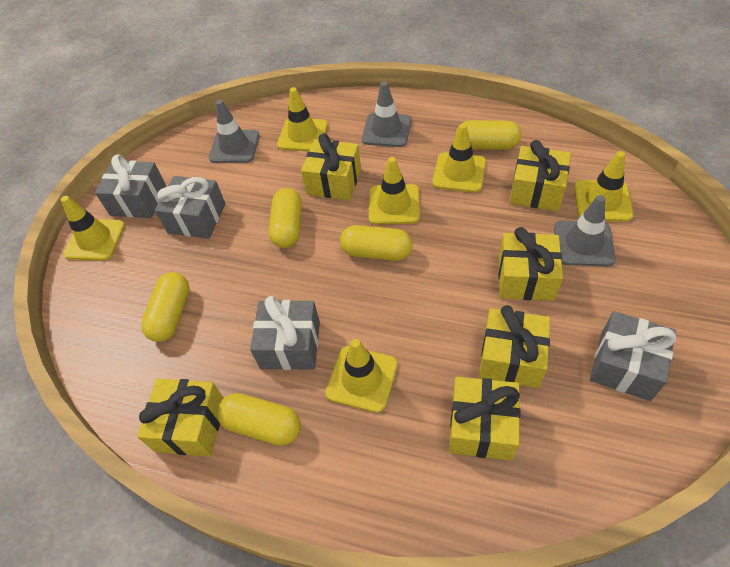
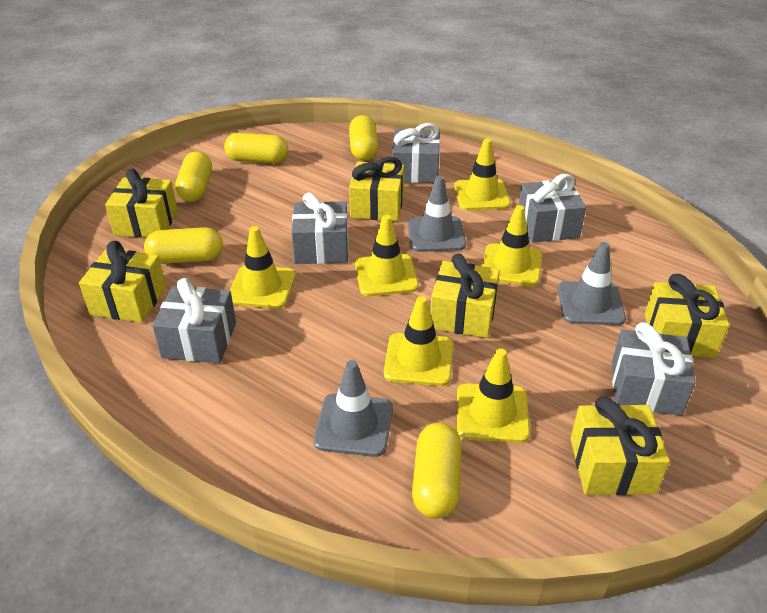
grey gift: [95,154,166,218] [155,176,225,239] [250,296,320,370] [590,311,676,401] = 4 -> [152,278,236,363] [291,192,349,264] [392,123,440,183] [519,174,586,243] [612,322,696,416] = 5

